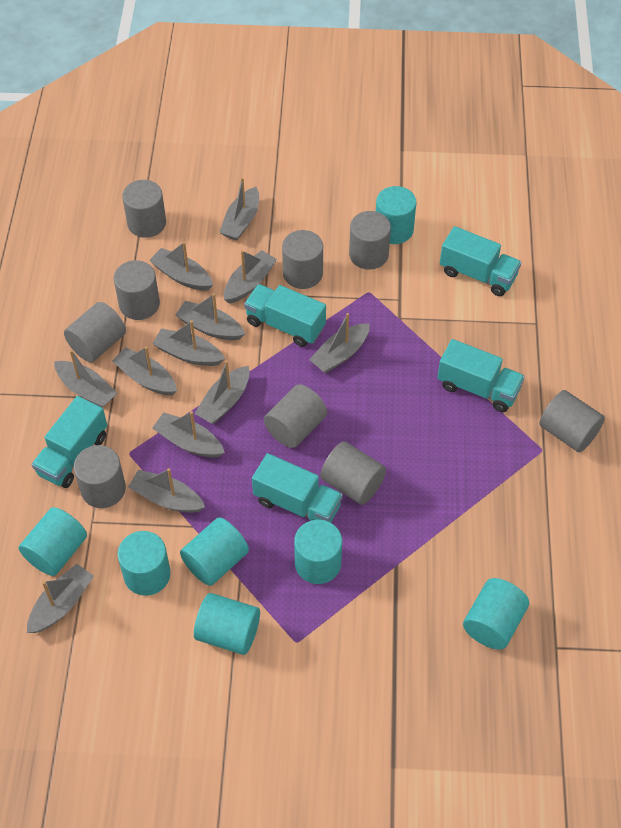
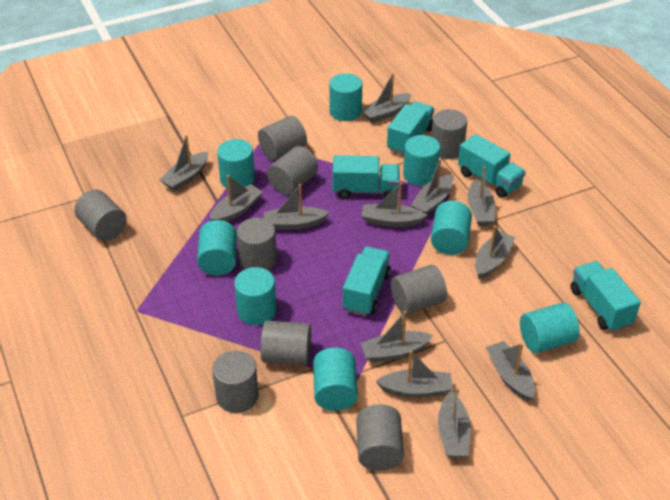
turquoise cylinder: [19,507,87,576] [118,531,171,596] [180,517,249,586] [194,593,260,655] [294,520,342,584] [376,186,416,244] [463,578,529,650] = 7 -> [197,220,237,275] [217,139,255,189] [234,267,277,325] [313,348,358,411] [329,73,362,121] [403,135,440,186] [431,201,472,255] [520,302,580,353] = 8

